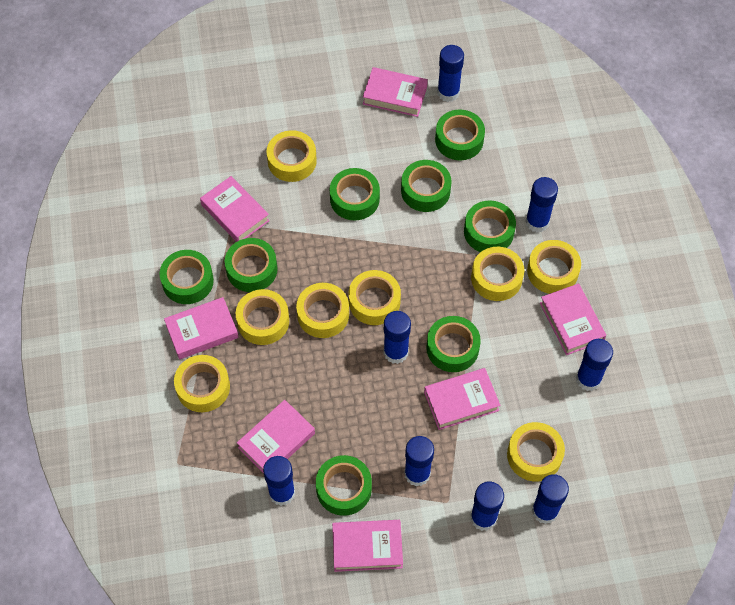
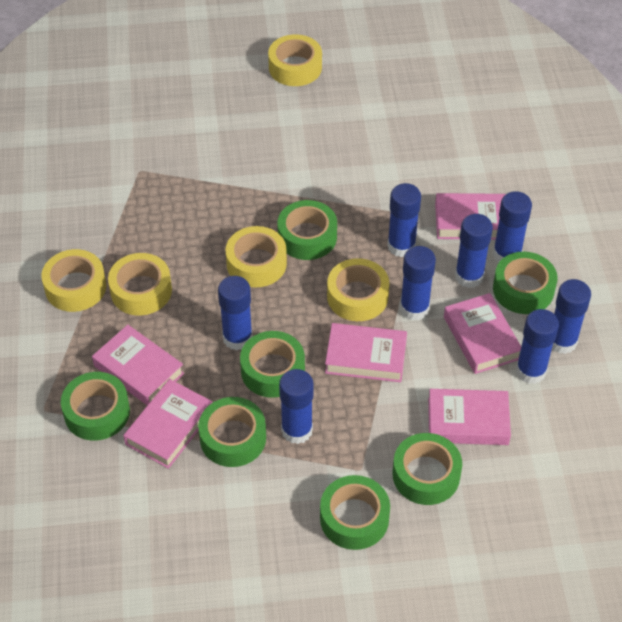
green tape: [159,250,214,304] [225,238,278,292] [316,455,372,516] [330,168,380,220] [401,160,452,212] [426,316,481,372] [435,110,485,160] [464,200,516,252] = 8 -> [61,372,130,441] [198,397,266,467] [240,331,305,398] [277,200,337,260] [320,475,390,550] [392,433,462,505] [493,252,558,314] = 7
pink book: [164,297,239,359] [200,176,269,242] [237,400,315,473] [332,520,403,572] [363,67,428,117] [424,368,500,430] [540,283,606,355] = 7 -> [92,325,184,405] [123,379,212,469] [325,323,407,382] [428,389,511,445] [435,193,506,240] [444,293,521,374] = 6
yellow tape: [174,355,230,412] [236,289,289,345] [267,130,317,182] [296,283,349,338] [349,270,401,325] [471,247,524,301] [507,422,565,482] [527,240,581,294] = 8 -> [41,249,106,312] [108,253,172,316] [226,226,287,287] [268,34,322,86] [327,258,389,321] = 5

